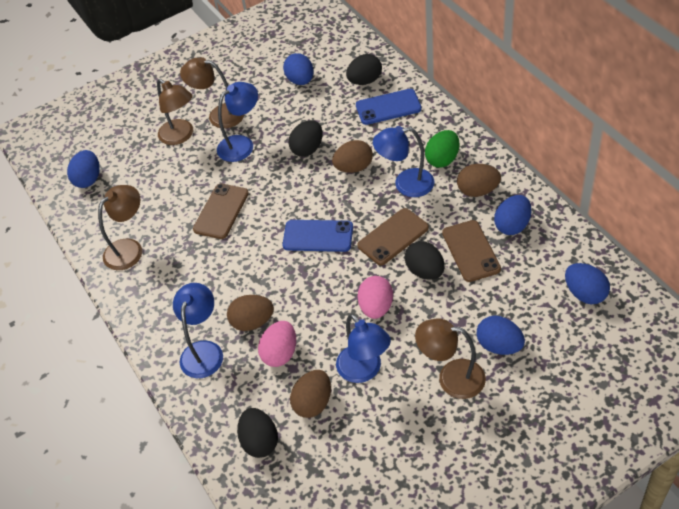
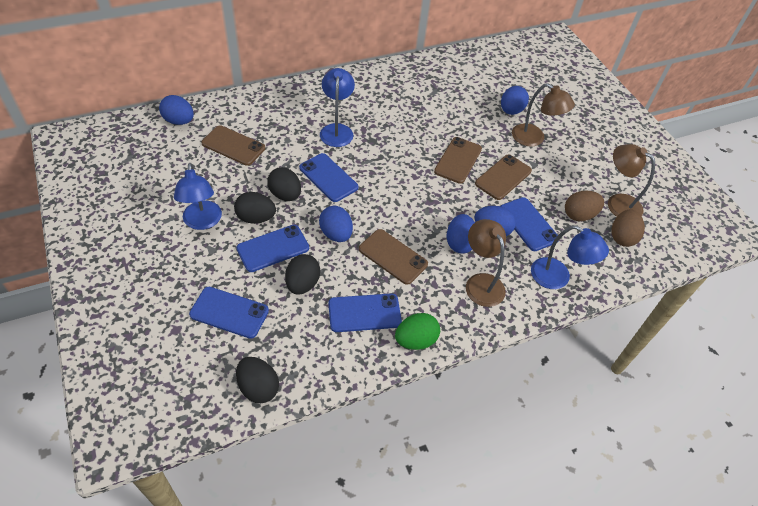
blue lamp: [173,283,223,378] [217,82,258,162] [336,314,391,383] [373,126,434,197] = 4 -> [174,163,222,230] [320,68,355,147] [531,225,609,289] = 3
blue phone: [282,220,353,252] [356,89,422,125] = 2 -> [189,287,269,339] [236,225,309,272] [299,153,359,202] [328,293,402,332] [500,197,558,251] = 5
brown egg: [227,295,274,331] [290,370,331,418] [332,140,373,173] [457,164,501,197] = 4 -> [565,190,604,221] [611,209,645,247] = 2
brown lamp: [98,185,142,270] [157,79,193,145] [180,57,244,128] [415,318,486,399] = 4 -> [466,219,506,307] [512,83,575,147] [608,144,655,217] = 3
brown phone: [193,184,249,239] [357,208,429,265] [442,220,501,282] = 3 -> [201,125,265,166] [359,229,428,285] [434,137,482,184] [475,154,532,200] = 4
pink egg: [258,321,296,367] [358,276,393,319] = 2 -> none = 0

